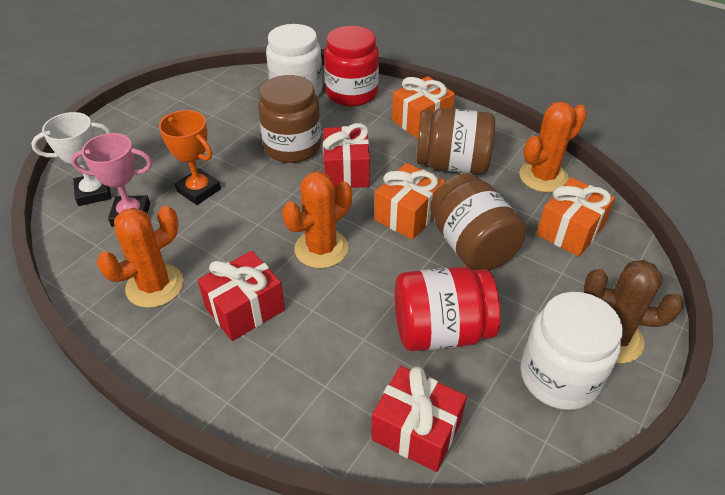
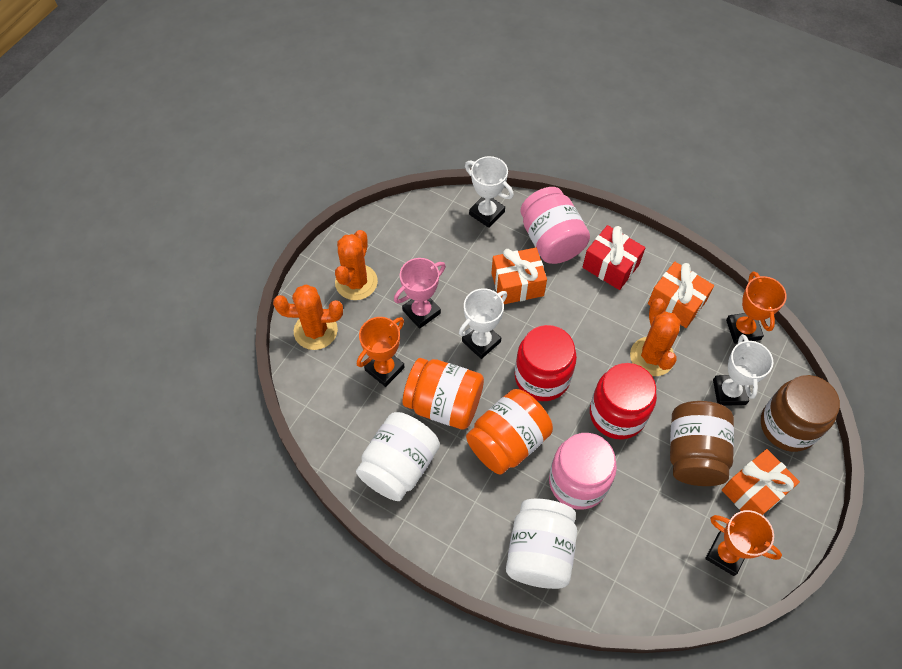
brown cactus: [584,260,683,363] = 1 -> none = 0
brown jar: [258,75,321,163] [417,108,495,174] [430,173,526,271] = 3 -> [670,401,734,486] [761,375,840,452] = 2
orange jar: none = 0 -> [403,358,484,429] [466,389,553,475] = 2
orange trophy: [159,110,221,205] = 1 -> [357,317,405,387] [705,510,782,576] [726,271,787,344] = 3
pink jar: none = 0 -> [520,187,590,264] [549,433,617,510] = 2
red gift: [198,251,285,341] [323,123,370,188] [371,366,467,472] = 3 -> [583,225,645,290] = 1
white trophy: [31,112,112,206] = 1 -> [459,288,507,359] [465,156,514,228] [713,334,773,406] = 3

